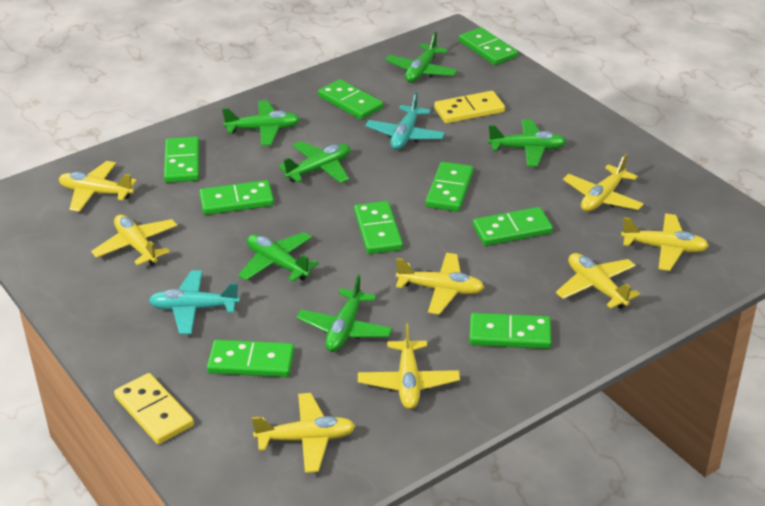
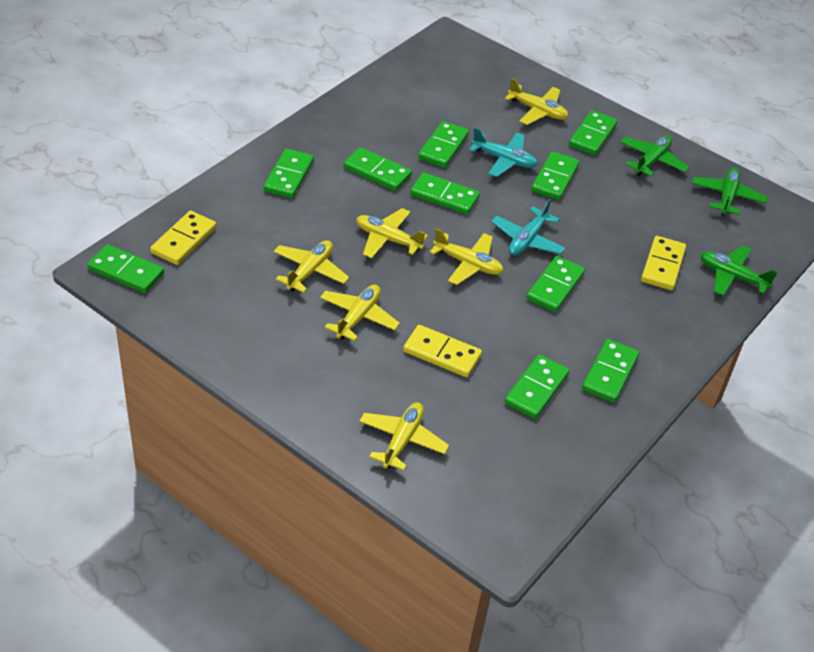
green domino: [164,137,199,183] [199,180,274,215] [207,340,295,377] [318,79,383,120] [354,201,403,254] [425,162,474,212] [459,27,518,65] [469,313,551,349] [473,207,553,246] = 9 -> [87,244,164,293] [264,149,314,198] [344,147,412,191] [410,172,480,214] [418,121,469,168] [504,354,569,419] [526,256,585,312] [531,152,579,200] [569,110,618,155] [582,339,639,402] = 10
green plane: [222,100,300,146] [238,232,319,282] [278,141,350,183] [296,274,392,352] [385,32,458,82] [488,119,566,166] = 6 -> [620,135,689,177] [692,168,768,216] [700,245,778,296] = 3
yellow domino: [114,373,194,444] [434,91,505,124] = 2 -> [150,211,217,265] [403,325,482,377] [641,236,686,290] = 3
yellow plane: [59,161,137,212] [91,215,177,266] [252,393,355,473] [358,323,460,409] [396,253,485,315] [556,253,640,309] [563,154,644,212] [621,214,709,271] = 8 -> [274,240,349,293] [320,285,400,341] [356,208,428,258] [359,402,449,471] [430,228,503,285] [505,78,568,125] = 6

